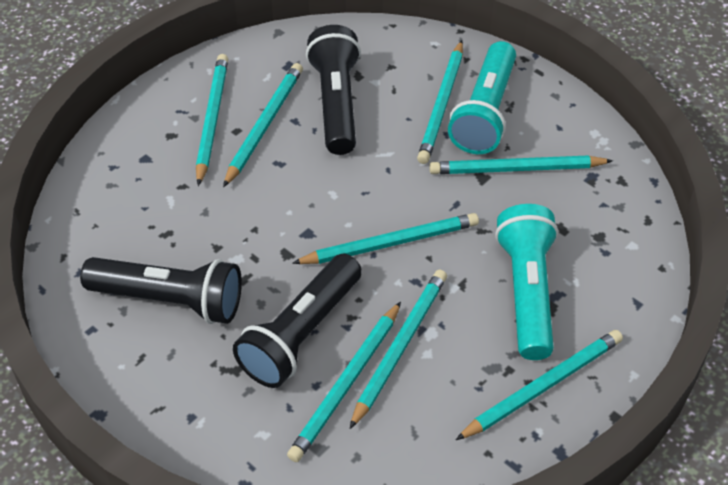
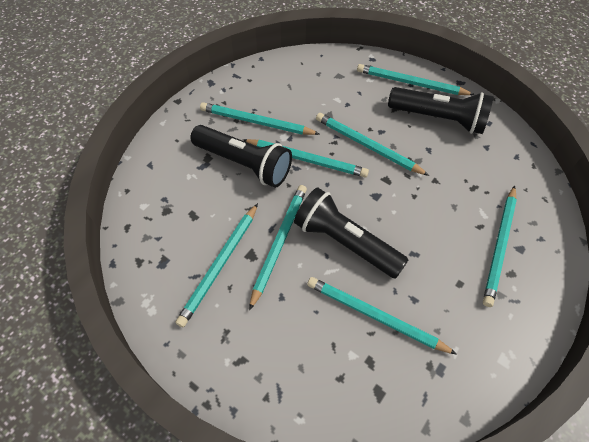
turquoise flashlight: [448,41,516,154] [495,204,558,360] = 2 -> none = 0

